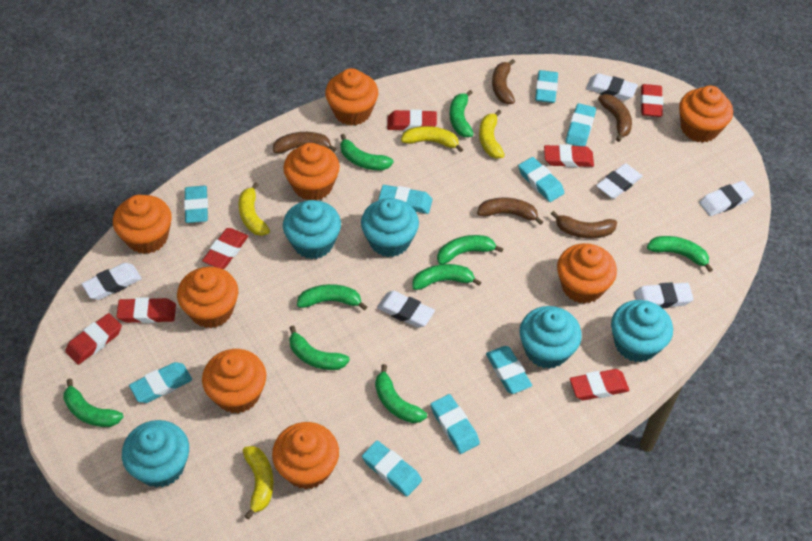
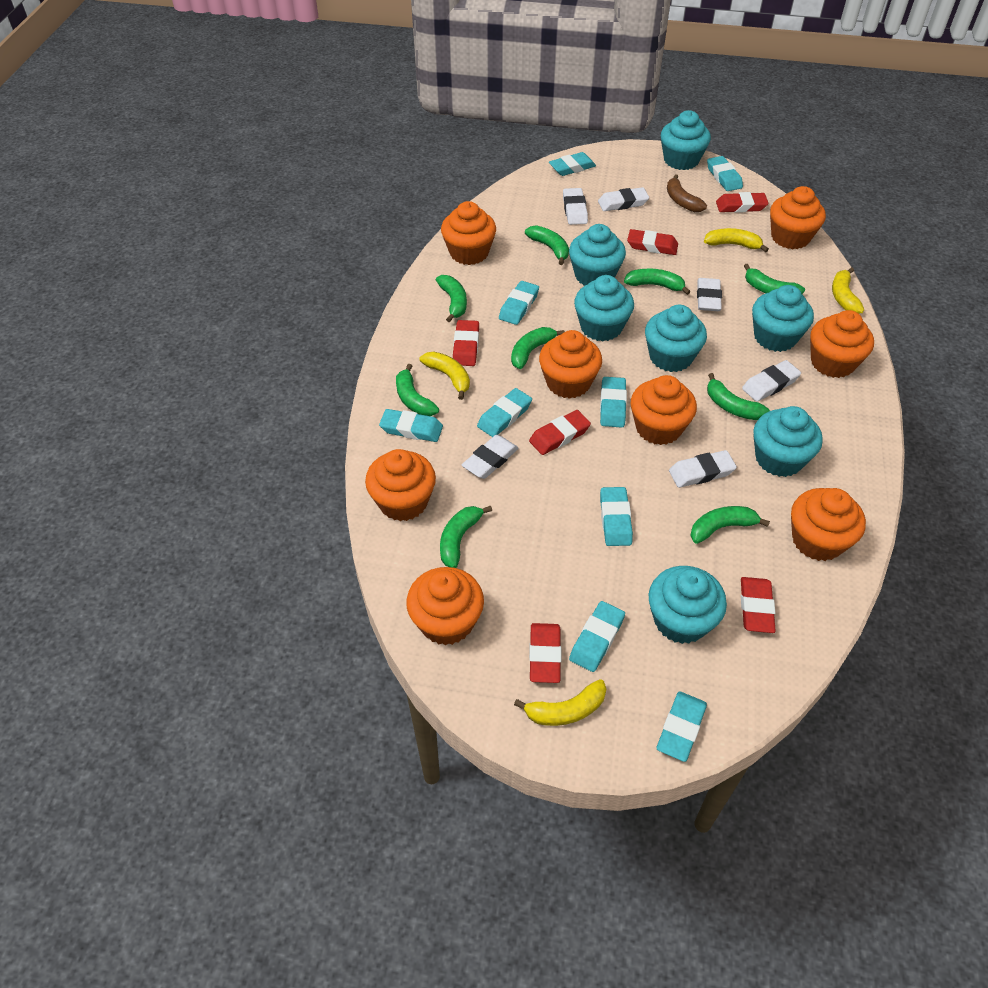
brown banana: [273,132,337,153] [477,198,543,225] [492,59,515,104] [551,211,617,238] [598,94,632,142] = 5 -> [667,174,707,212] = 1
red eraser: [65,313,122,365] [117,297,176,323] [202,228,248,269] [387,109,437,131] [544,144,594,167] [570,369,629,400] [641,84,663,117] = 7 -> [453,320,479,366] [529,410,591,455] [529,623,561,683] [627,229,678,255] [716,192,769,213] [741,577,776,633] = 6
turquoise cupcake: [122,420,189,488] [283,200,341,259] [361,198,419,257] [520,306,582,369] [611,300,673,362] = 5 -> [569,224,626,286] [574,275,634,341] [645,305,707,372] [648,566,727,644] [661,110,711,170] [752,285,814,352] [753,406,823,477] = 7

